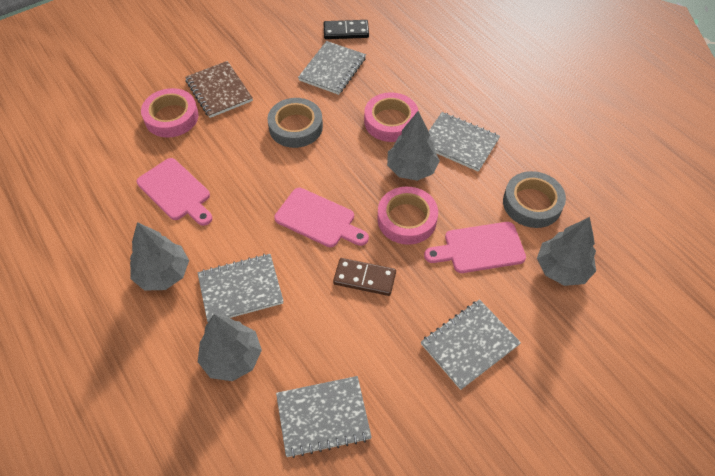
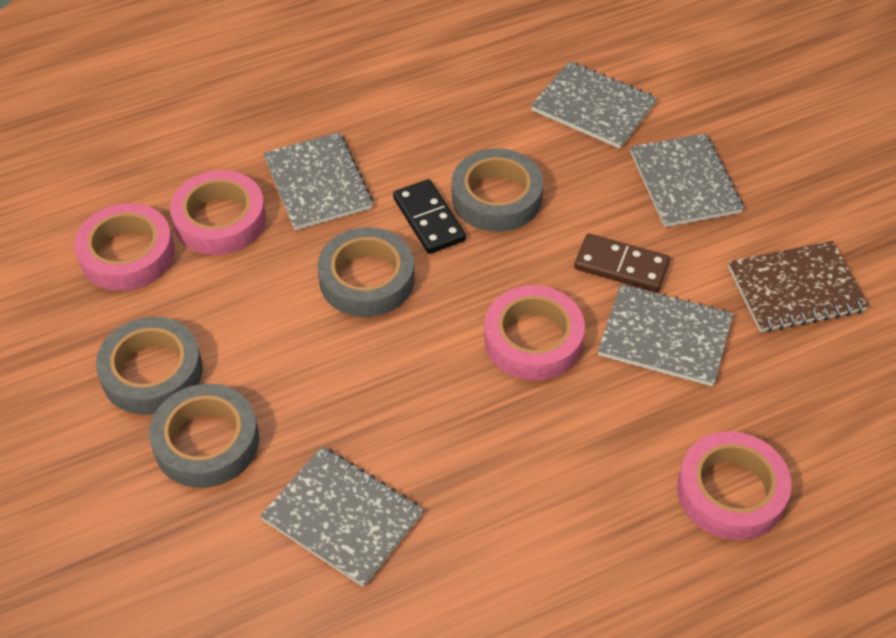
grey tape: [267,98,323,148] [503,171,566,228] = 2 -> [96,317,203,415] [149,384,259,488] [317,227,415,317] [452,148,543,232] = 4
grey tree: [130,222,189,291] [198,314,262,381] [387,111,440,181] [537,217,596,286] = 4 -> none = 0
pink cutting board: [137,158,212,226] [274,188,369,247] [424,222,526,273] = 3 -> none = 0
pink tape: [141,88,199,138] [364,92,418,142] [377,187,438,245] = 3 -> [75,203,175,291] [170,170,266,255] [484,285,585,381] [677,431,791,540] = 4

